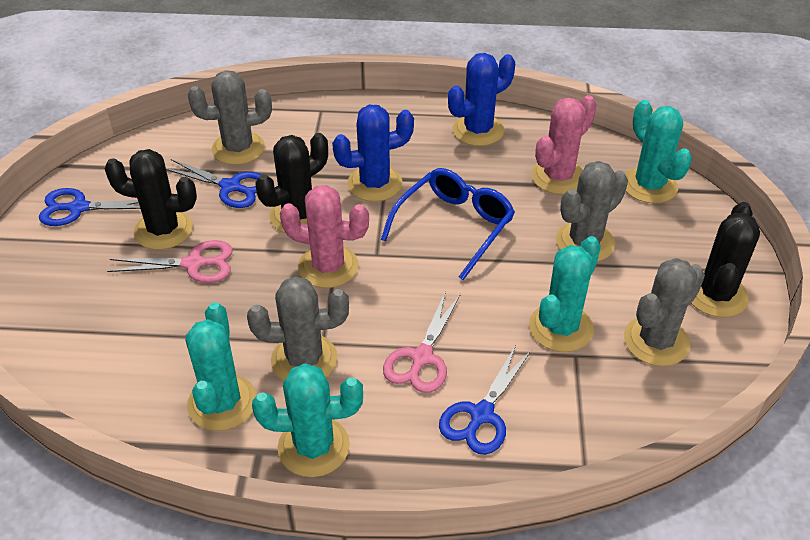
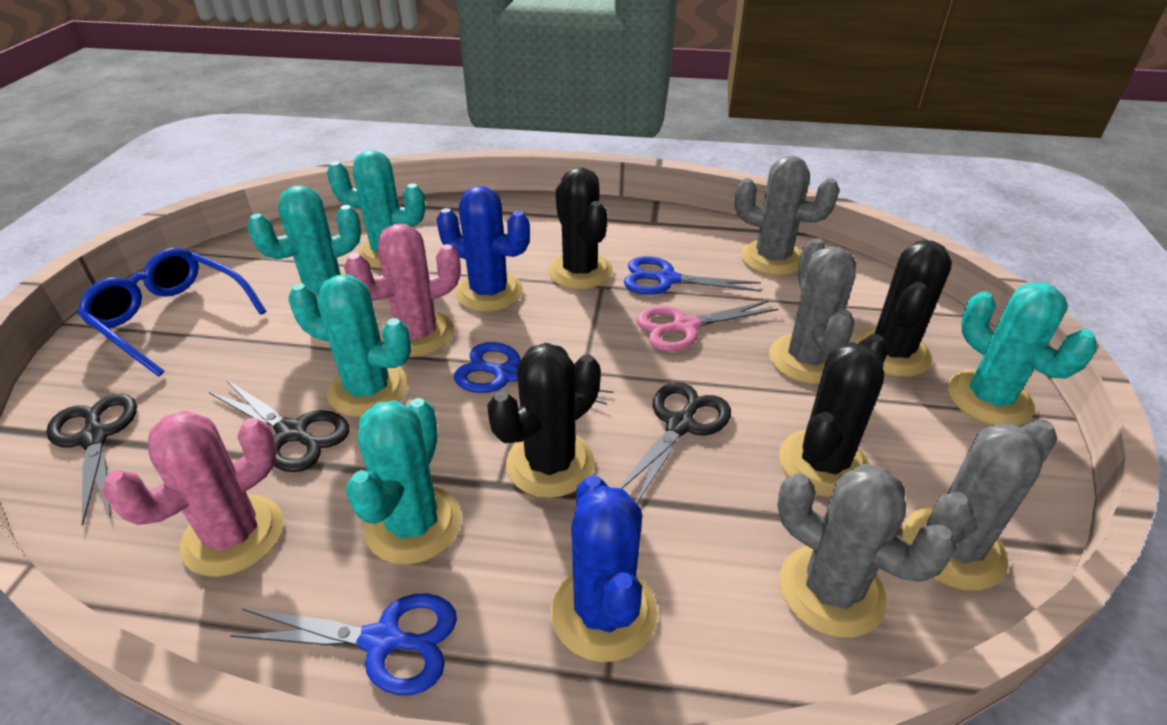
black cactus: [104,149,197,250] [256,133,328,233] [691,202,760,317] = 3 -> [487,343,601,498] [548,167,613,289] [779,334,888,497] [854,240,952,377] = 4
black scissors: none = 0 -> [46,393,137,525] [209,380,349,472] [619,382,731,504] = 3
pink scissors: [107,240,233,283] [383,291,461,393] = 2 -> [636,300,778,351] = 1
turquoise cactus: [185,302,257,431] [252,363,363,477] [529,236,601,352] [625,100,692,204] = 4 -> [247,185,361,298] [289,275,411,417] [327,150,426,269] [346,398,461,565] [947,283,1097,426] = 5

